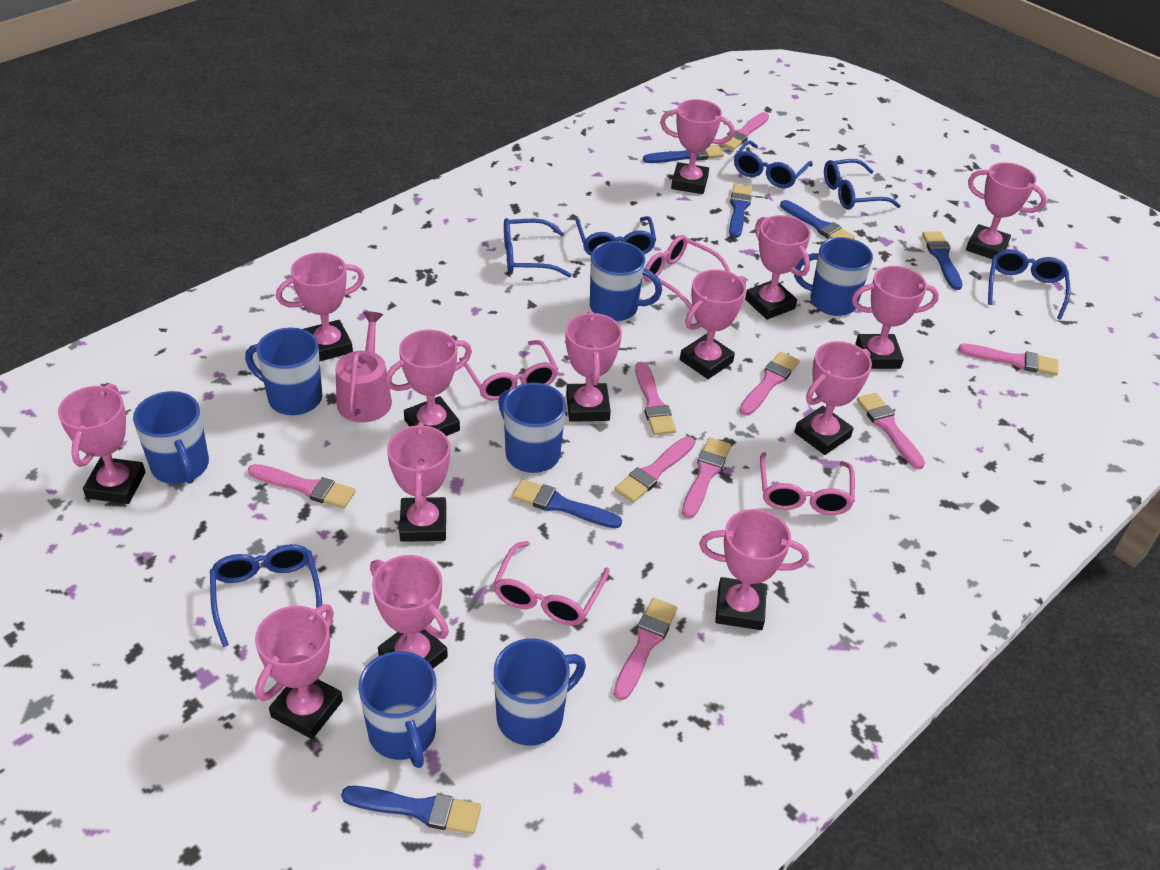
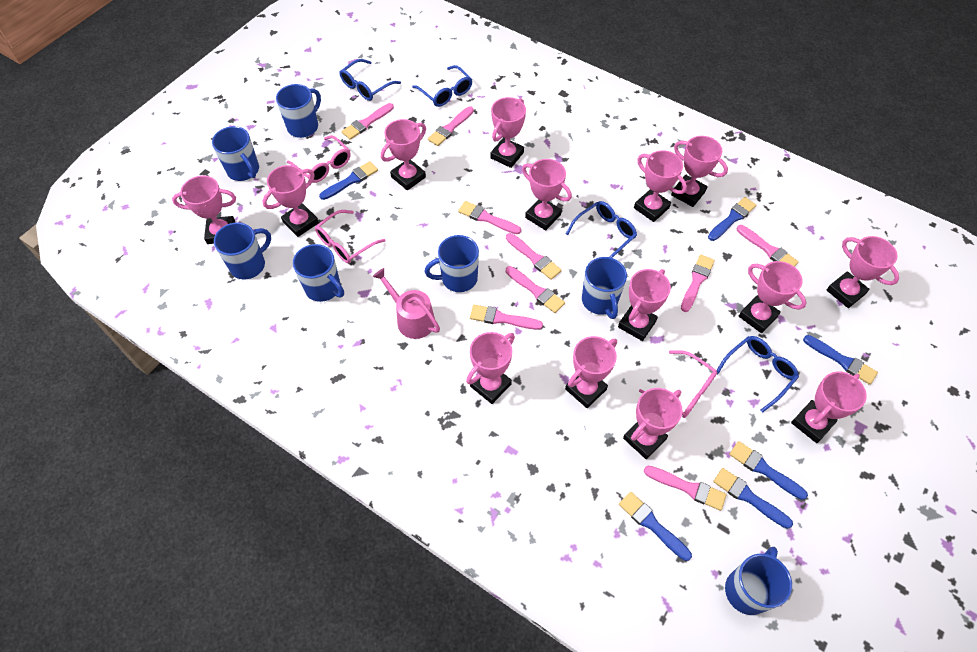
blue glasses: [210,544,322,647] [504,218,571,277] [576,216,656,256] [734,141,813,188] [824,159,901,210] [988,249,1070,320] = 6 -> [340,59,401,101] [412,65,472,107] [566,201,637,258] [717,336,799,413] = 4
pink glasses: [459,340,558,401] [493,541,610,625] [643,235,731,309] [760,452,855,515] = 4 -> [287,135,351,183] [315,210,386,263] [639,350,717,418] = 3

